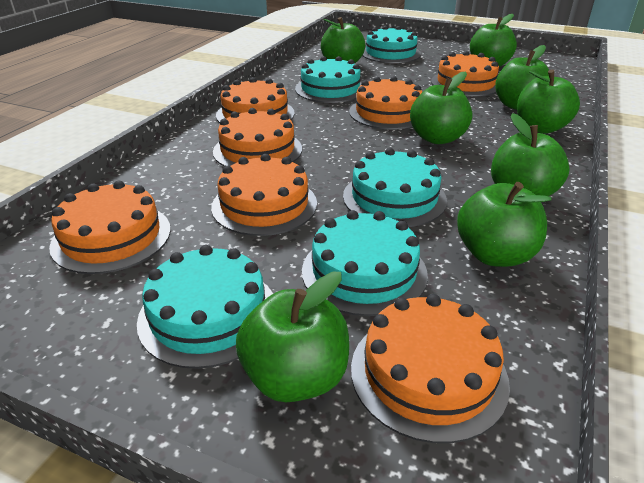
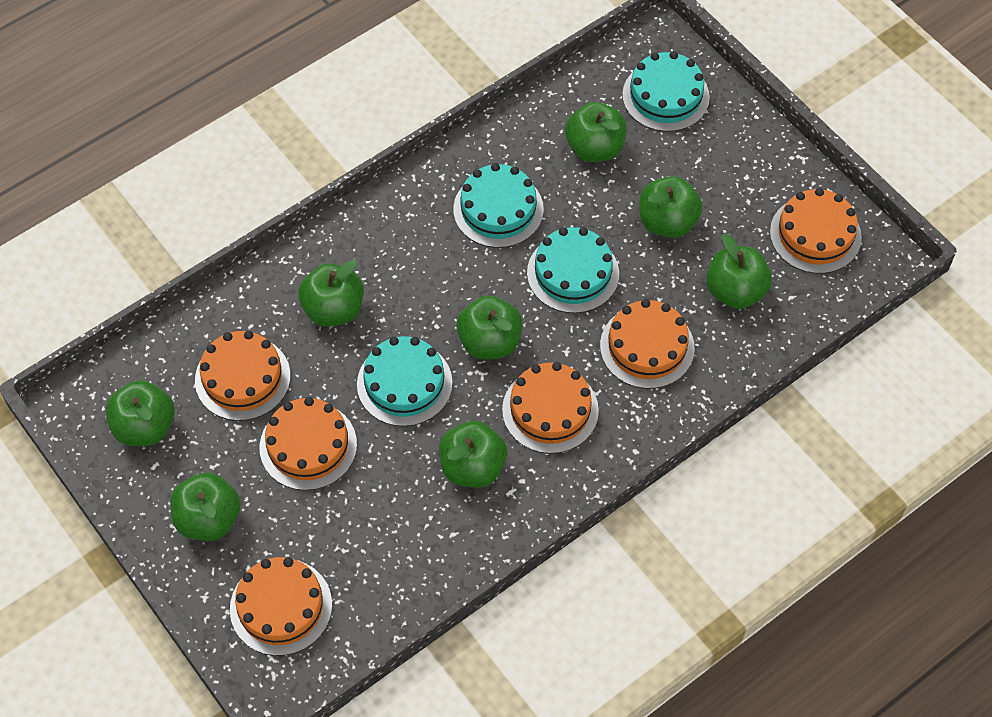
orange cake: [49,181,171,274] [211,154,317,236] [213,108,302,167] [216,77,295,123] [349,76,422,129] [351,294,510,444] [431,51,499,96] = 7 -> [195,331,291,421] [230,557,332,656] [260,397,357,490] [502,362,599,454] [600,299,695,389] [770,188,862,274] = 6
turquoise cake: [137,245,273,369] [295,56,361,103] [302,210,428,316] [343,148,447,227] [362,26,421,63] = 5 -> [357,336,453,426] [453,163,544,248] [527,227,619,313] [622,51,710,132] = 4

